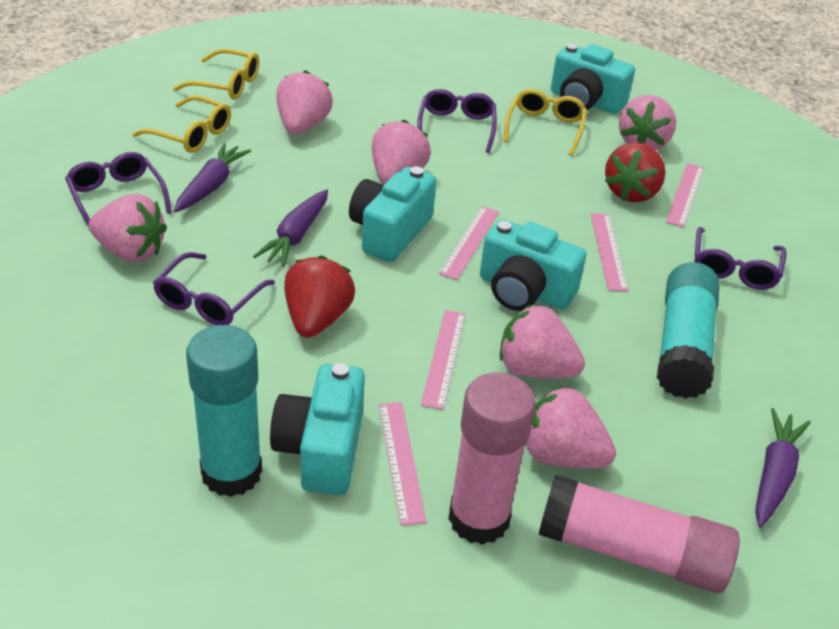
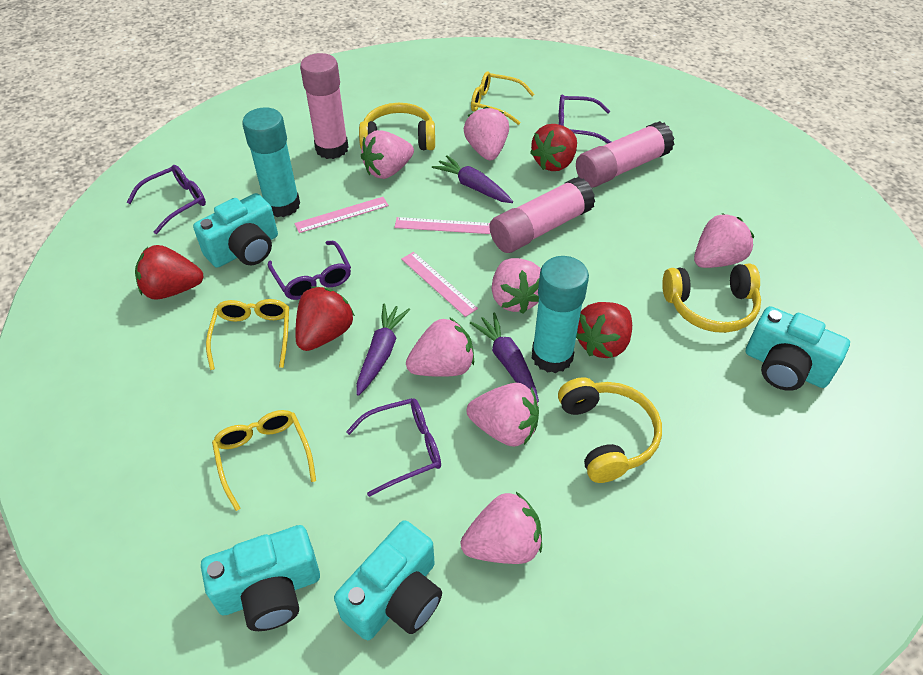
pink glue stick: [448,373,536,545] [538,475,740,593] = 2 -> [300,53,348,159] [490,177,595,253] [576,121,675,188] = 3
pink ruler: [379,402,426,525] [421,310,466,410] [439,206,499,280] [591,213,628,291] [666,163,704,228] = 5 -> [294,197,389,233] [394,217,490,234] [401,252,478,317] = 3
pink strawberry: [89,194,167,262] [276,70,333,134] [372,120,431,185] [500,304,585,378] [524,385,616,468] [619,95,676,150] = 6 -> [361,130,414,179] [406,317,474,377] [461,492,542,564] [464,106,509,160] [467,383,539,447] [492,258,541,314] [694,213,754,268] = 7
red strawberry: [284,256,355,338] [605,142,666,202] = 2 -> [135,245,204,300] [295,286,355,351] [530,124,577,171] [576,302,632,358] = 4
yellow headphones: none = 0 -> [359,103,435,150] [558,377,662,483] [662,264,761,333] = 3

